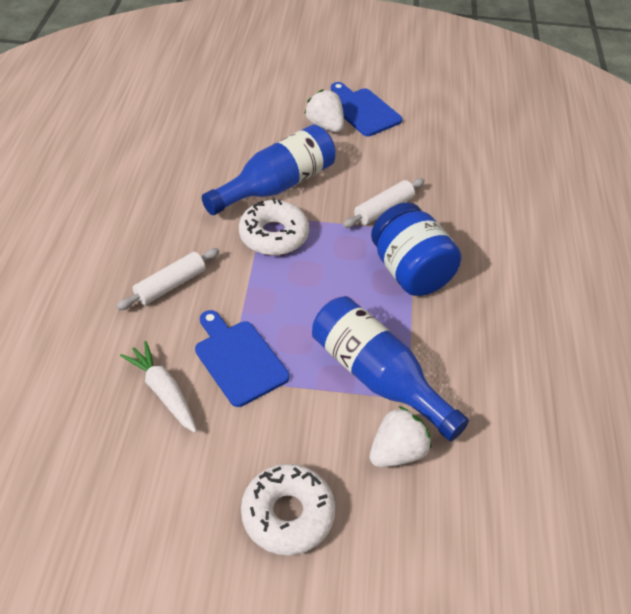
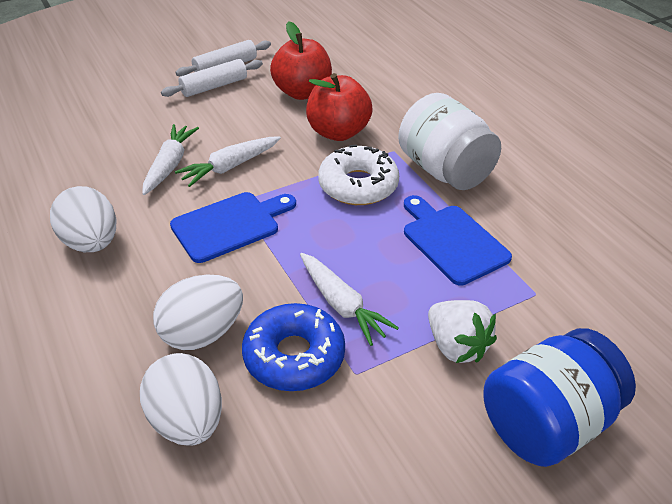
blue bottle: [202,125,336,215] [312,296,469,441] = 2 -> none = 0
blue donut: none = 0 -> [242,303,345,391] = 1
red apple: none = 0 -> [270,21,332,100] [306,73,373,141] = 2
white carrot: [120,341,197,433] = 1 -> [142,124,199,195] [175,136,281,187] [300,253,399,346] = 3
white donut: [239,198,309,255] [241,464,335,555] = 2 -> [318,145,399,205] = 1
white egg: none = 0 -> [50,186,117,252] [140,353,222,446] [153,275,243,350] = 3
white jar: none = 0 -> [398,93,501,190] = 1
white strawberry: [304,89,344,132] [370,406,431,467] = 2 -> [428,300,497,363] = 1

